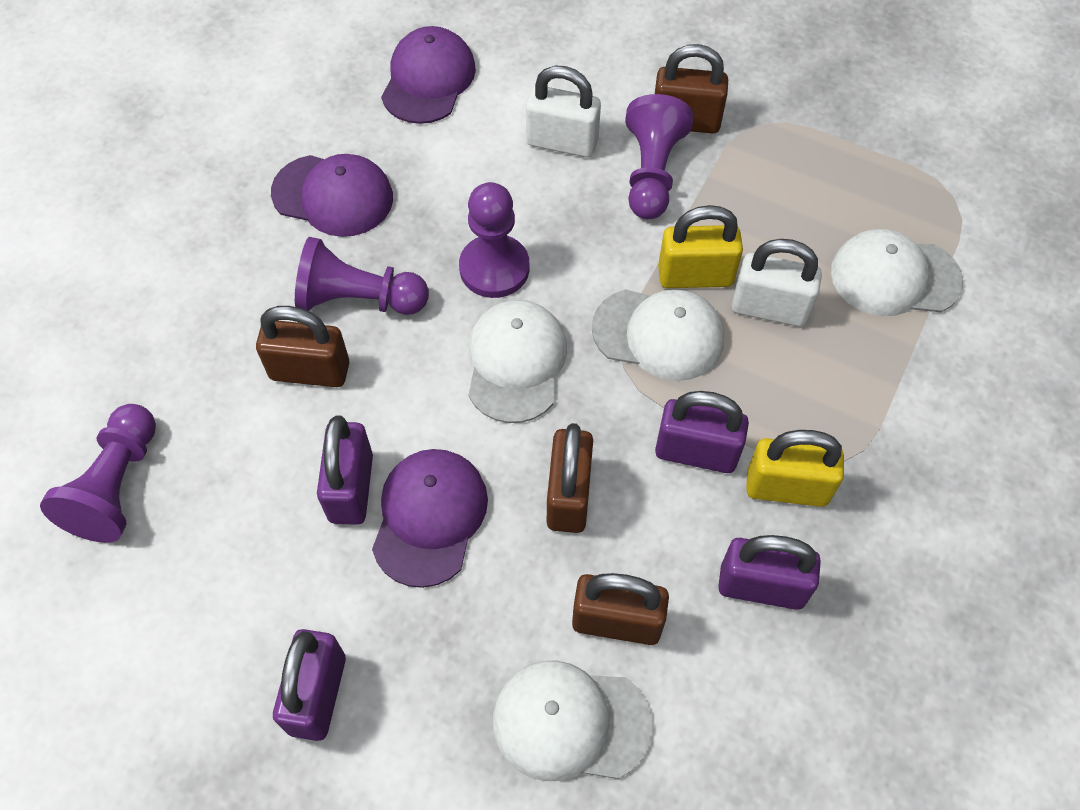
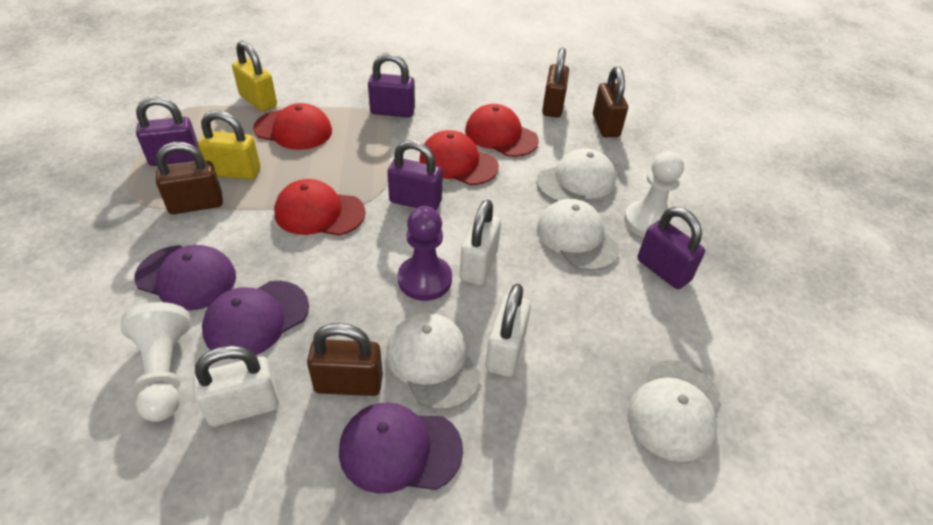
purple pawn: [40,404,156,543] [295,237,429,315] [459,182,530,298] [625,94,694,219] = 4 -> [398,206,452,301] = 1
red cap: none = 0 -> [253,103,332,150] [274,179,365,236] [419,130,499,185] [465,104,539,157] = 4
white padlock: [526,66,601,158] [732,239,822,327] = 2 -> [193,345,279,427] [460,199,501,285] [486,284,531,377] = 3
white pawn: none = 0 -> [121,302,190,422] [624,151,684,237] = 2

